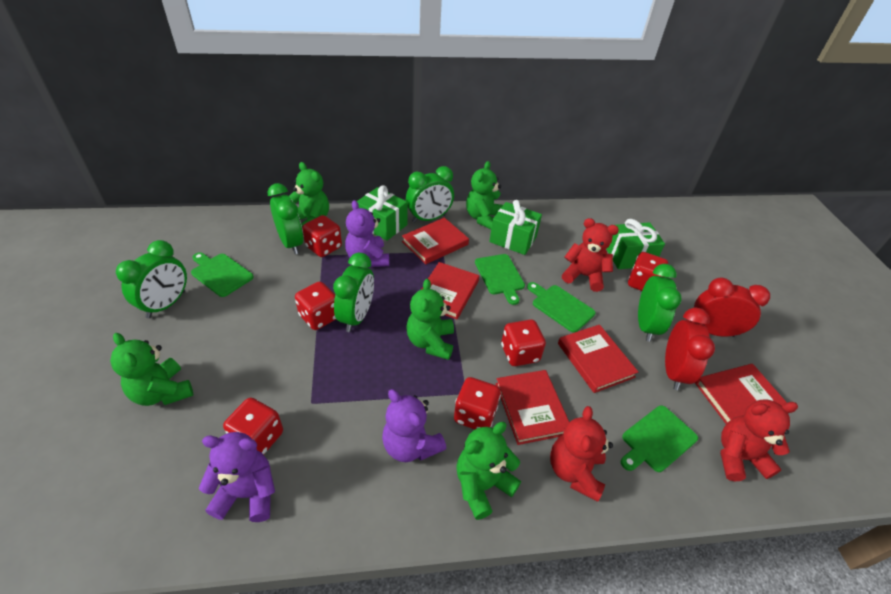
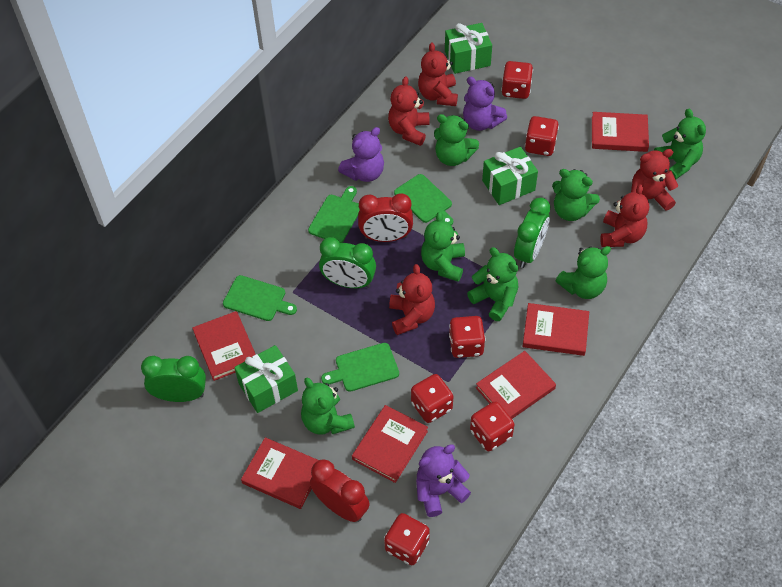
green clock: [116,240,187,318] [268,183,303,254] [333,253,374,332] [406,166,454,223] [638,264,682,342] = 5 -> [141,356,206,402] [319,237,376,288] [514,198,550,268] = 3
green teddy bear: [110,333,193,406] [289,162,329,226] [407,279,454,360] [456,422,521,520] [466,161,503,229] = 5 -> [301,377,355,435] [421,212,465,282] [434,114,479,166] [467,247,518,321] [552,169,600,221] [555,246,611,299] [654,109,706,179] = 7
red book: [402,218,469,264] [421,262,479,319] [496,370,569,445] [558,325,638,393] [695,364,787,424] = 5 -> [192,311,256,381] [241,437,319,509] [352,405,428,483] [476,351,556,419] [522,303,589,356] [592,112,649,152] = 6
red teddy bear: [550,406,613,502] [562,218,619,292] [720,399,798,481] = 3 -> [388,76,430,146] [389,264,435,335] [418,42,458,106] [600,184,649,247] [631,149,678,211] = 5

